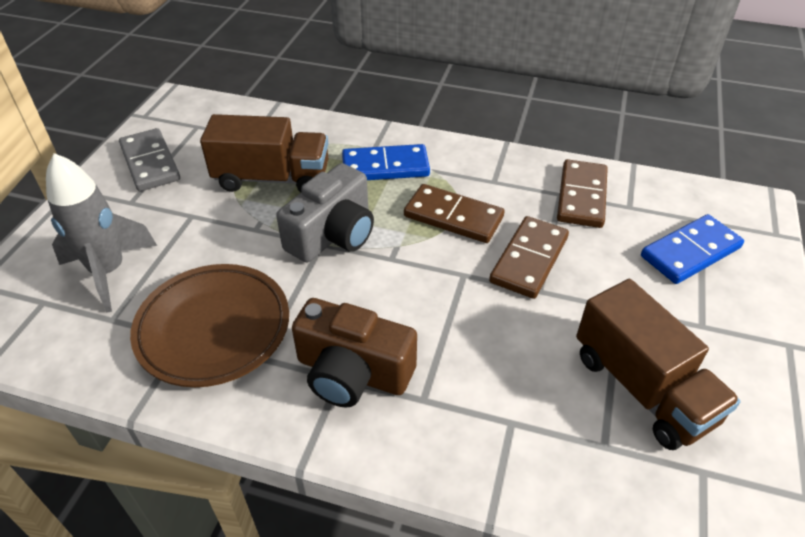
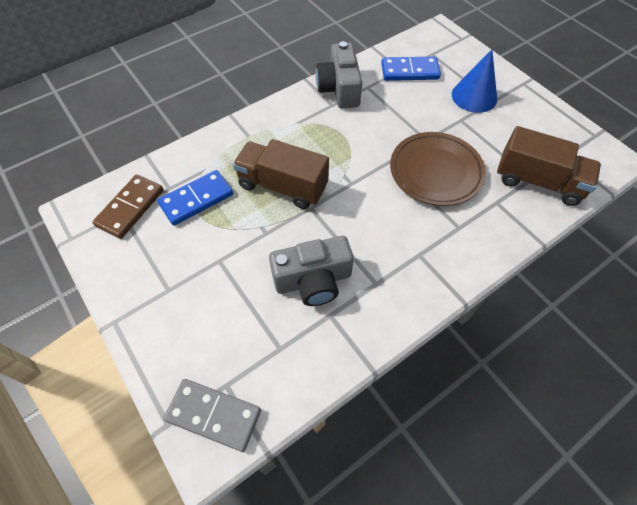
blue cone: none = 0 -> [452,50,497,113] = 1
brown camera: [292,298,417,408] = 1 -> none = 0
brown domino: [404,184,505,243] [489,216,569,299] [557,159,608,228] = 3 -> [92,174,164,239] = 1
grey camera: [276,163,374,262] = 1 -> [269,236,354,306] [316,41,362,108] = 2
grey rocket: [46,153,157,313] = 1 -> none = 0

